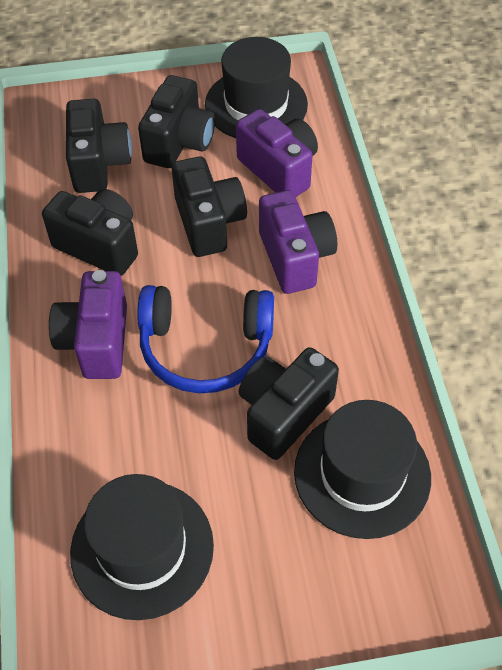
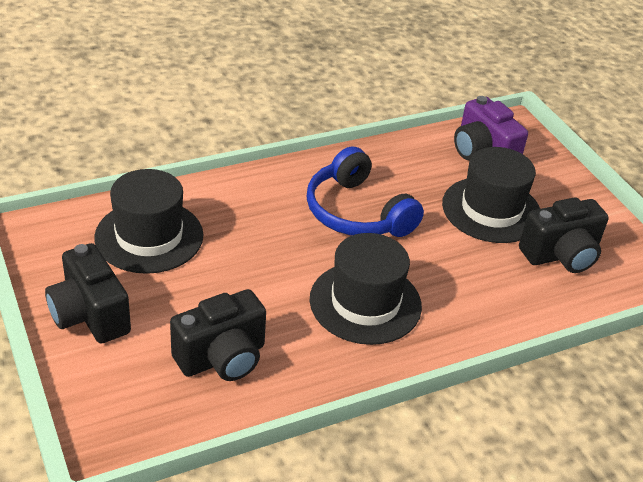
black camera: [42,189,138,276] [66,99,132,193] [138,75,215,168] [172,156,247,257] [239,347,339,460] = 5 -> [45,243,131,343] [170,289,266,381] [519,197,609,273] = 3
purple camera: [49,270,127,379] [236,109,318,197] [259,190,337,294] = 3 -> [454,96,528,160] = 1

